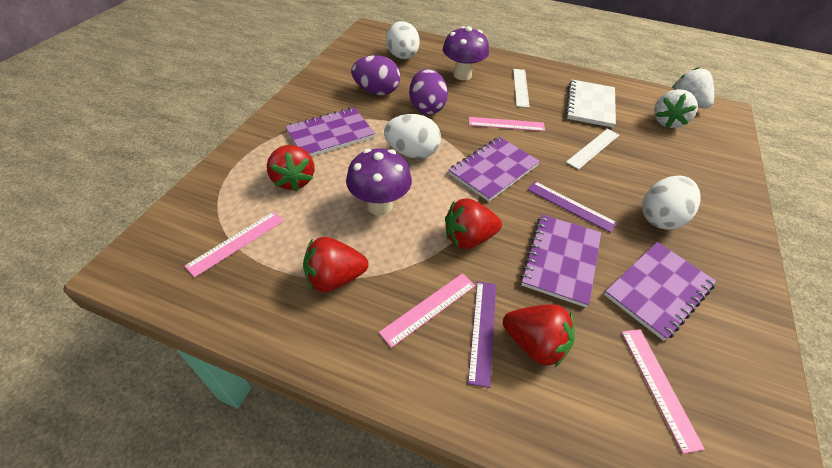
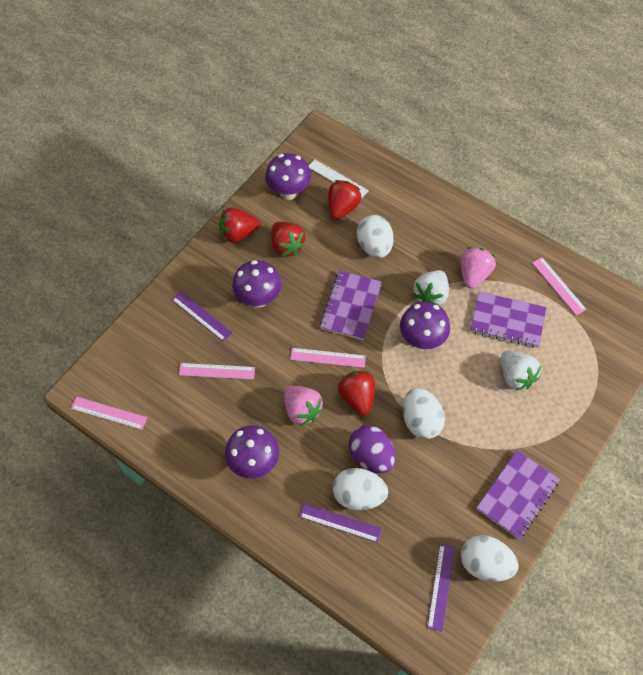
pink strawberry: none = 0 -> [284,386,324,426] [460,247,496,289] = 2
purple egg: [351,55,401,95] [409,69,448,115] = 2 -> [349,425,395,474] = 1
purple mushroom: [346,148,412,216] [443,26,489,80] = 2 -> [225,425,279,479] [232,260,281,308] [265,153,311,200] [400,302,450,349] = 4
purple notebook: [285,107,375,157] [449,137,540,202] [520,214,601,308] [604,242,716,341] = 4 -> [320,271,382,340] [470,291,546,348] [476,450,560,539] = 3
purple ruler: [468,281,496,388] [527,181,617,233] = 2 -> [172,291,232,342] [299,503,382,542] [427,544,455,632] = 3
white egg: [384,114,441,159] [386,21,420,59] [642,176,701,230] = 3 -> [333,468,388,510] [357,215,394,258] [403,388,445,439] [461,535,519,582] = 4
white notebook: [566,80,616,128] = 1 -> none = 0
white ruler: [513,69,530,108] [566,129,619,170] = 2 -> [309,159,369,198] = 1

